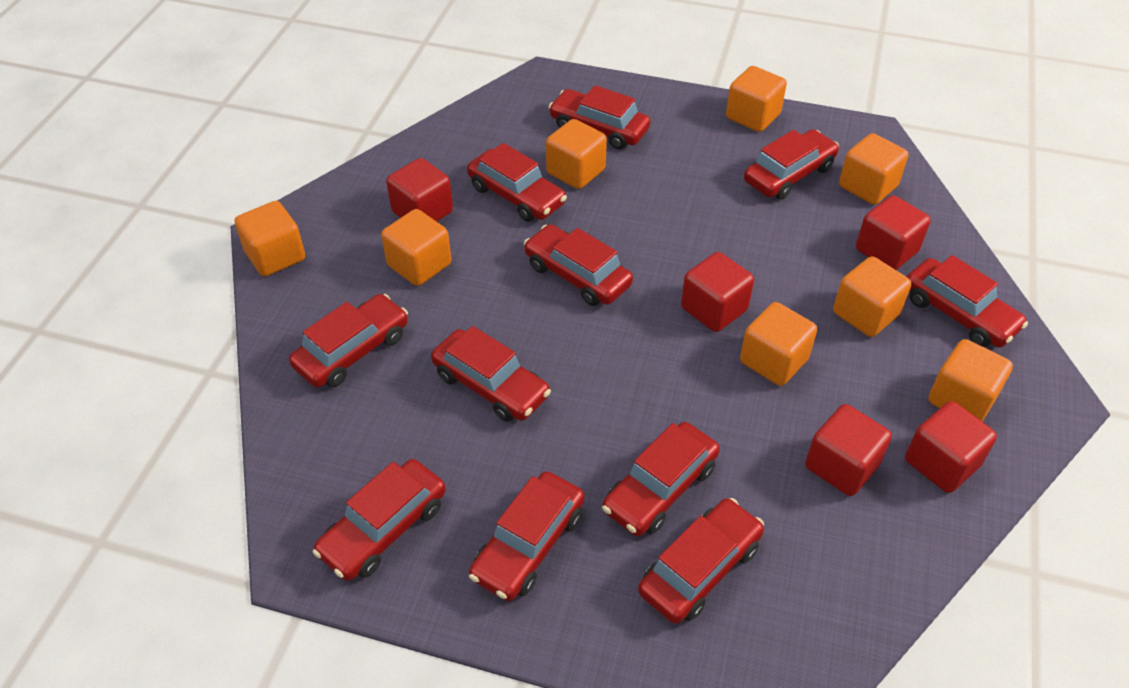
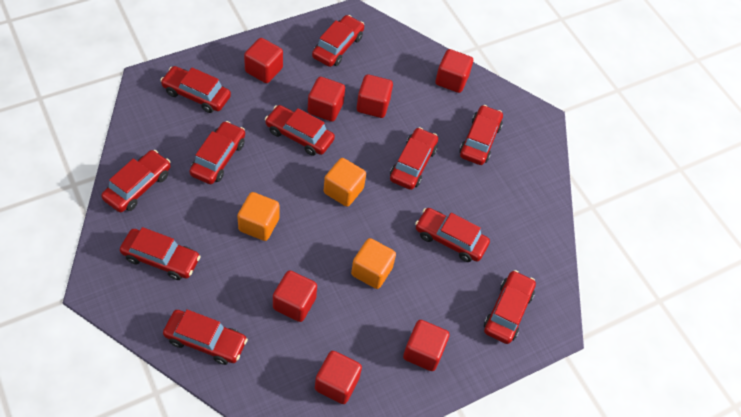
orange cube: [235,201,305,276] [381,209,451,286] [546,119,607,189] [726,66,787,132] [740,302,817,386] [833,256,911,337] [839,133,908,205] [929,339,1013,422] = 8 -> [237,192,279,241] [324,158,366,207] [351,238,396,289] = 3
red cube: [386,158,453,222] [681,252,754,332] [805,404,892,496] [856,195,931,270] [905,401,997,493] = 5 -> [244,38,283,83] [273,270,317,322] [308,77,345,122] [315,351,362,404] [357,74,393,118] [403,320,450,371] [435,49,473,93] = 7

